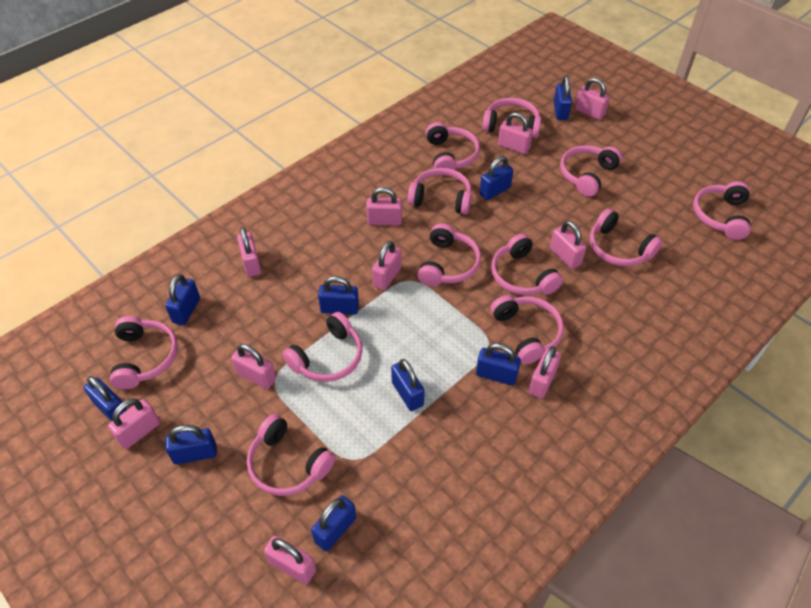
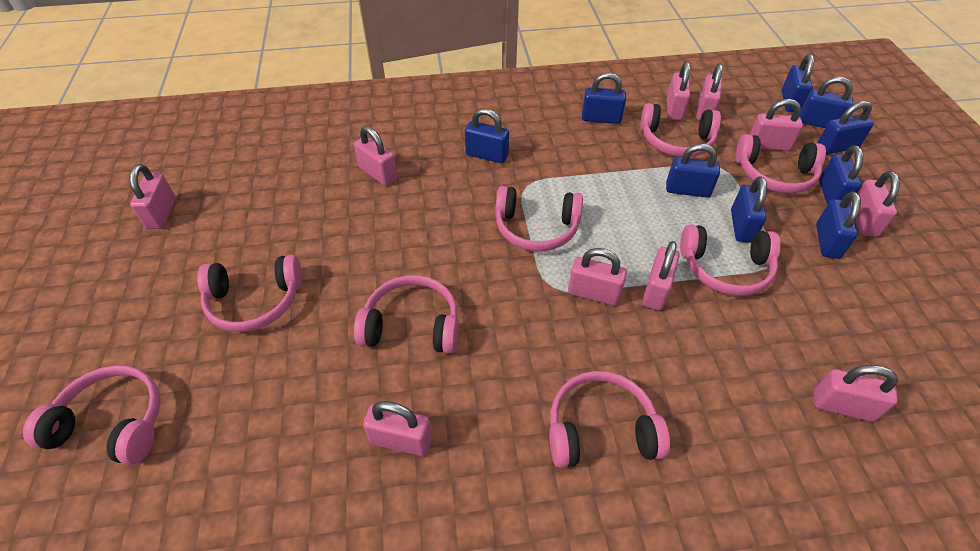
pink headphones: [110,316,178,389] [247,414,335,496] [282,312,363,382] [407,168,472,215] [417,223,481,286] [426,122,480,176] [482,98,541,138] [490,295,564,364] [491,233,563,295] [560,145,622,197] [590,208,662,266] [693,181,751,240] = 12 -> [23,365,161,465] [197,255,302,332] [354,275,459,354] [496,186,583,251] [549,371,670,468] [640,103,721,157] [680,224,781,296] [736,134,826,193] = 8

